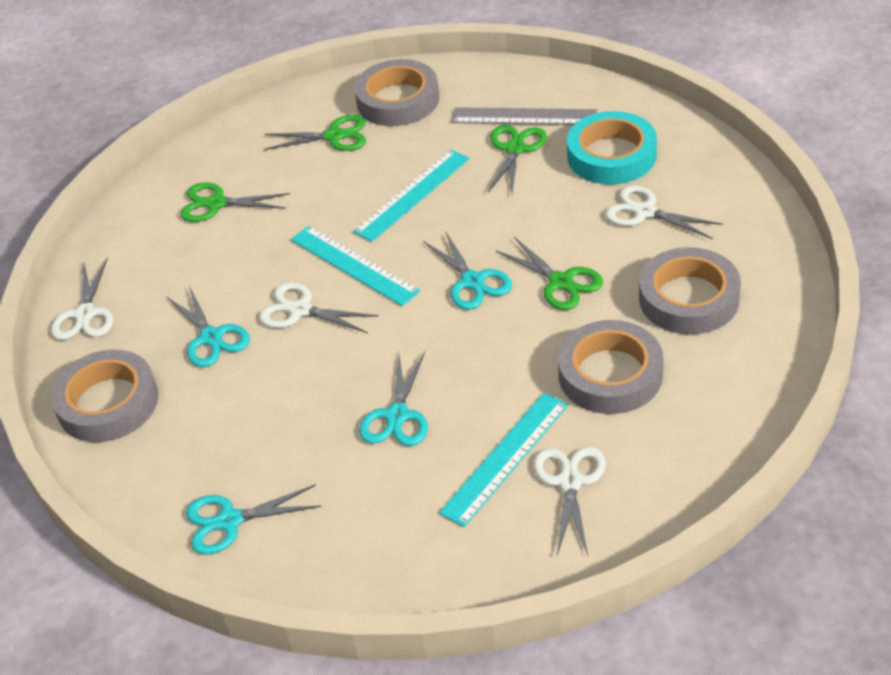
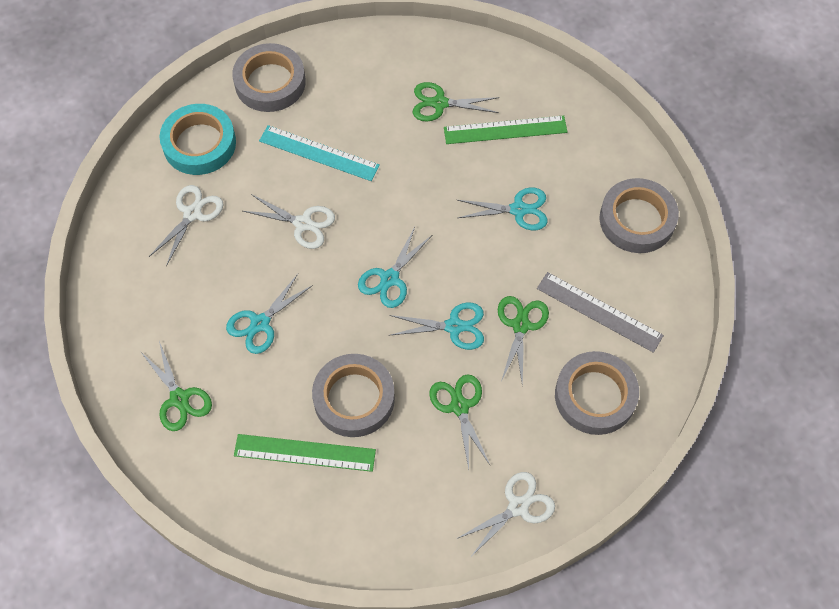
green ruler: none = 0 -> [234,434,376,472] [444,116,567,144] = 2
turquoise ruler: [291,226,420,306] [353,149,470,242] [439,393,568,527] = 3 -> [259,125,380,181] = 1
white scissors: [51,257,113,340] [259,282,379,333] [534,447,606,555] [605,185,723,239] = 4 -> [149,185,223,266] [243,194,335,249] [456,472,555,558] = 3

